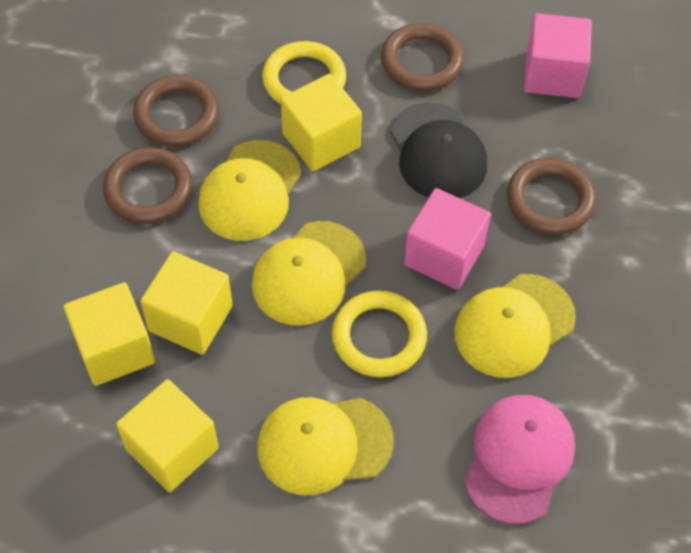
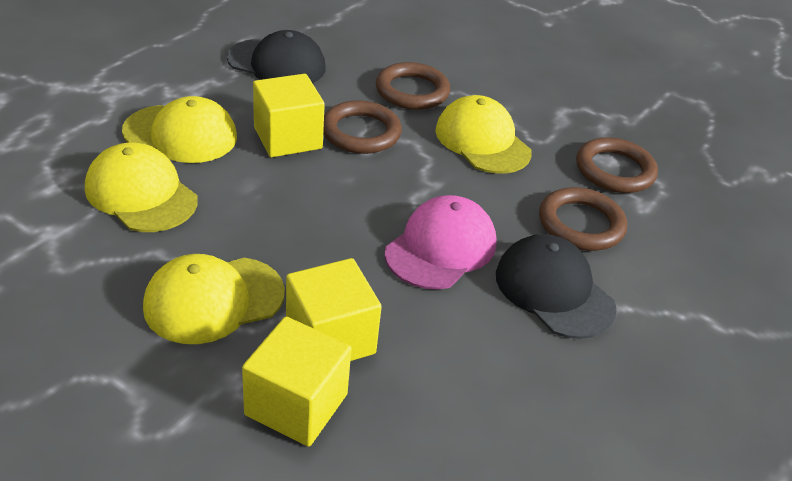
black cap: [390,102,487,198] = 1 -> [227,30,326,83] [496,234,617,339] = 2
pink cube: [404,188,491,290] [524,13,592,98] = 2 -> none = 0
yellow cube: [63,282,155,386] [116,379,219,492] [140,251,233,355] [281,74,362,172] = 4 -> [242,317,351,447] [253,74,325,157] [286,258,382,361] = 3
yellow ring: [262,41,346,104] [332,291,427,377] = 2 -> none = 0

